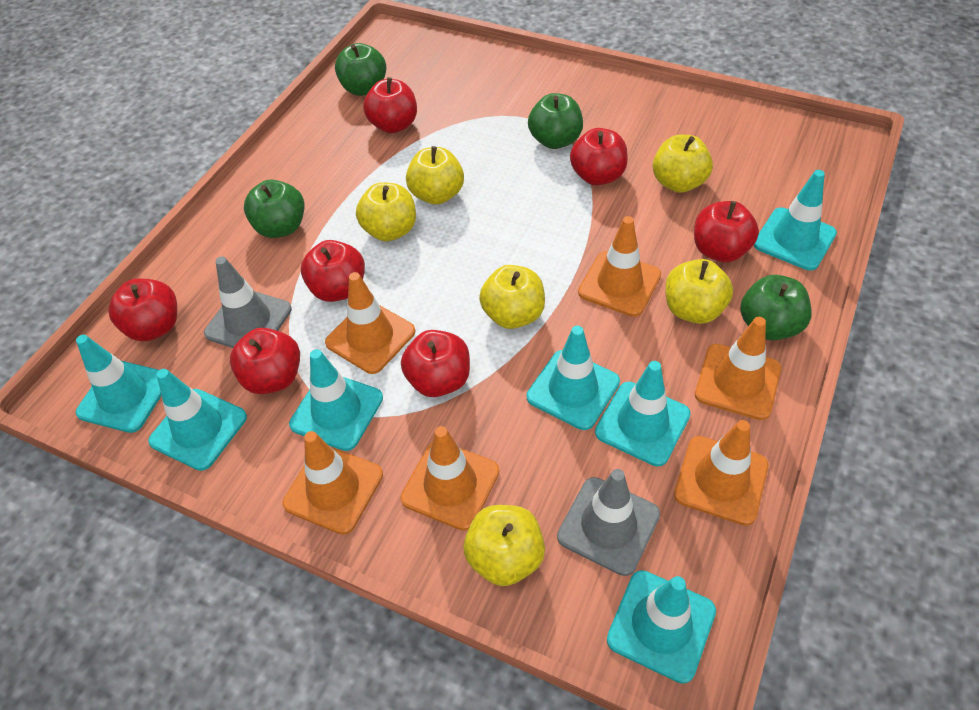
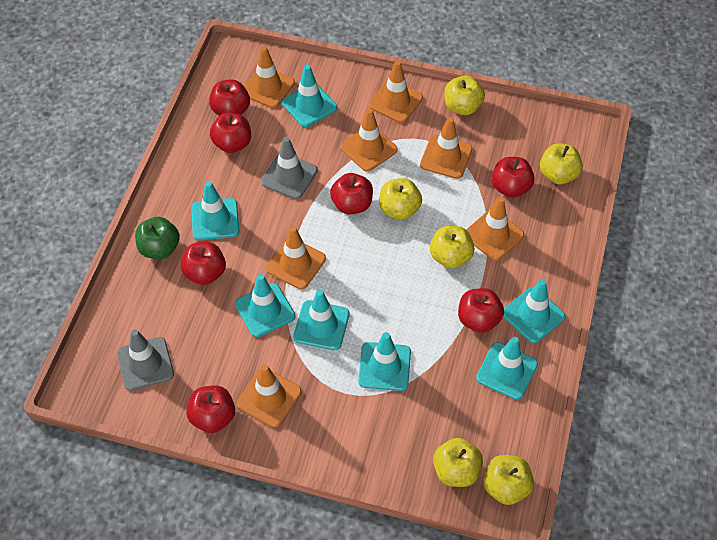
green apple: [244,180,305,238] [335,43,386,96] [528,93,583,149] [740,275,812,340] = 4 -> [135,217,180,259] = 1
orange traffic cone: [282,431,383,535] [325,272,415,374] [401,426,499,531] [578,216,661,317] [674,420,769,526] [695,317,781,420] = 6 -> [237,364,301,428] [244,46,295,108] [266,226,326,289] [341,108,398,172] [369,61,423,123] [420,117,472,179] [466,197,524,261] = 7

